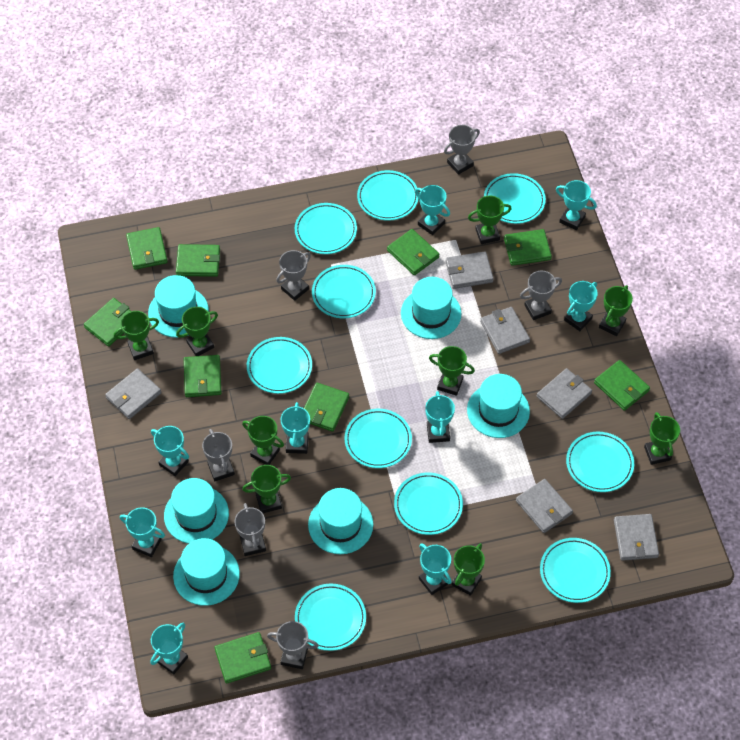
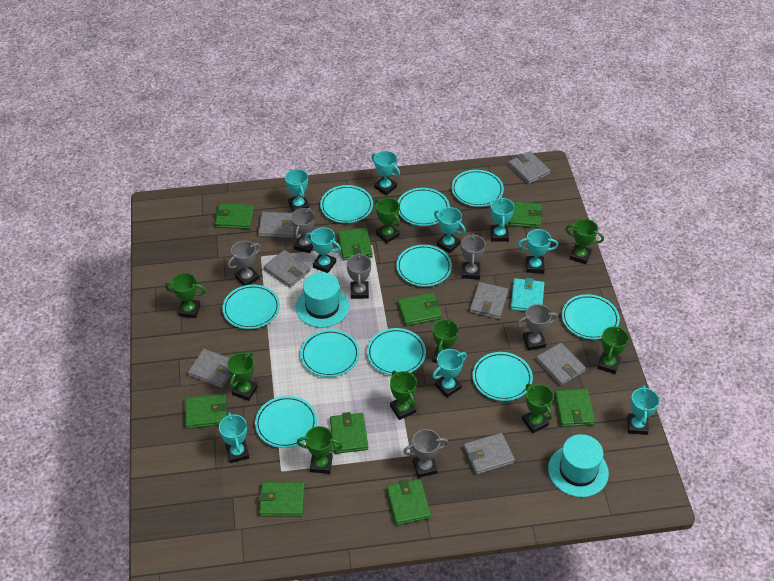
grey wallet: [105,368,162,419] [445,251,494,289] [480,307,530,354] [516,479,573,533] [537,368,592,419] [614,514,659,561] = 6 -> [188,349,231,388] [258,212,295,238] [264,250,310,288] [464,433,515,475] [470,282,509,319] [508,151,551,184] [536,343,586,386] = 7
turquoise hat: [148,275,209,338] [164,478,229,544] [173,538,240,606] [308,488,373,554] [401,277,461,339] [467,374,530,438] = 6 -> [296,272,349,328] [548,434,609,497] = 2
turquoise wallet: none = 0 -> [510,278,544,312] = 1

